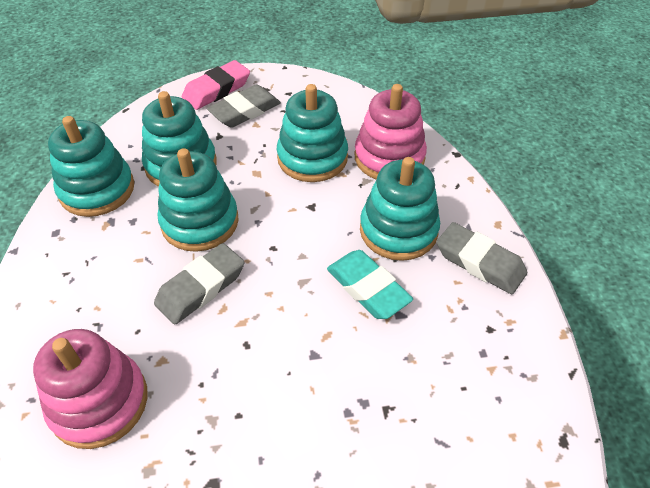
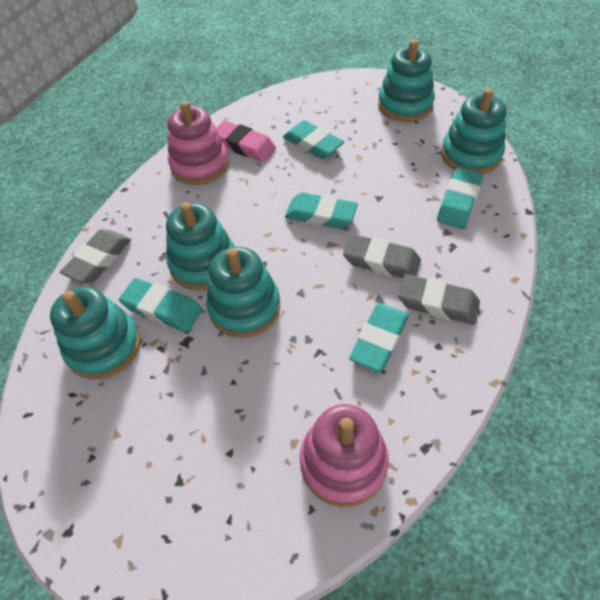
turquoise eraser: [327,250,413,319] = 1 -> [119,278,202,332] [283,120,344,159] [285,192,358,229] [349,303,409,372] [437,167,483,229] = 5

